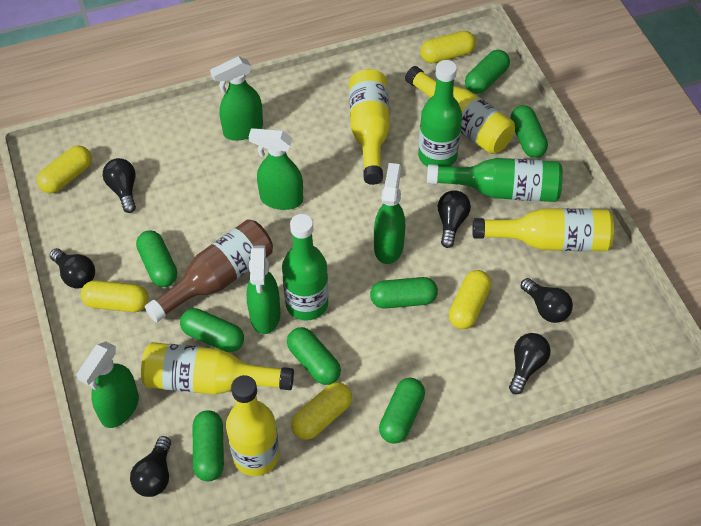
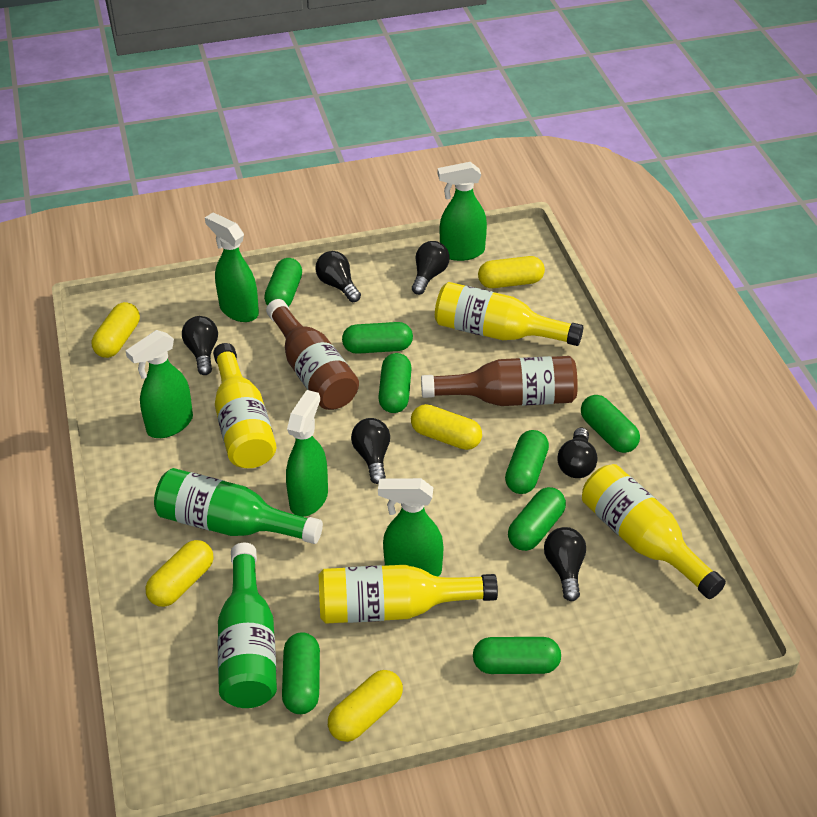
brown bottle: [145,219,273,322] = 1 -> [266,299,359,410] [421,356,578,406] = 2
green bottle: [282,214,328,321] [418,60,462,167] [427,158,563,202] = 3 -> [154,468,323,544] [218,543,277,708] = 2
yellow bottle: [141,342,294,394] [226,375,279,476] [349,69,390,185] [405,66,515,154] [473,208,614,251] = 5 -> [213,343,277,468] [319,565,498,624] [435,282,583,346] [582,464,726,599] = 4

